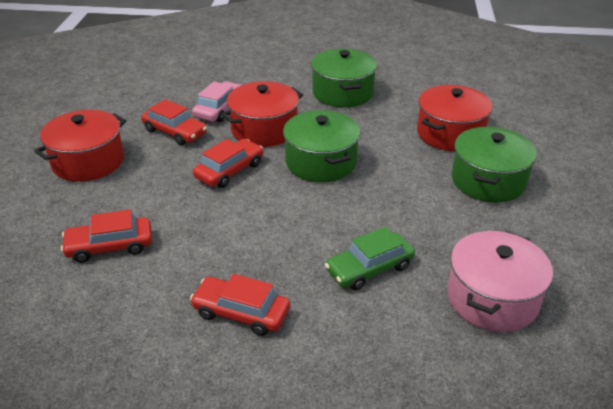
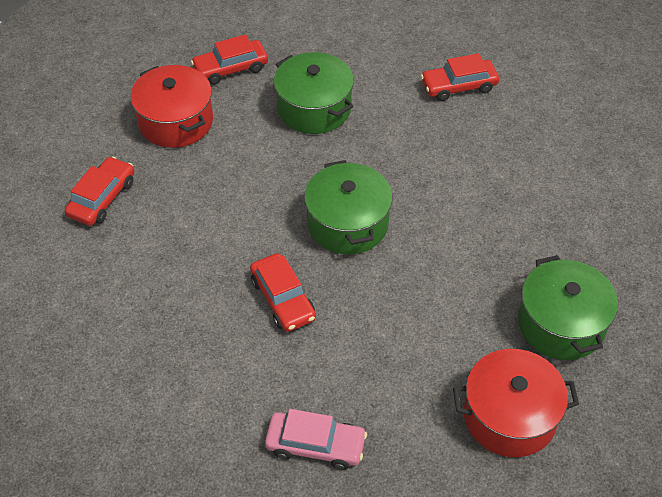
green car: [325,227,415,290] = 1 -> none = 0
pink pot: [447,231,553,332] = 1 -> none = 0
red pot: [34,110,126,182] [221,81,303,147] [417,85,492,151] = 3 -> [130,65,213,148] [453,349,579,457] = 2

